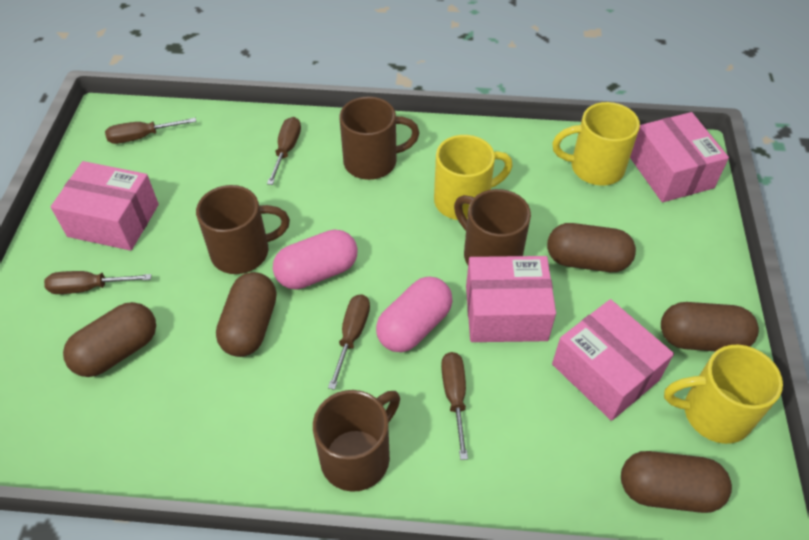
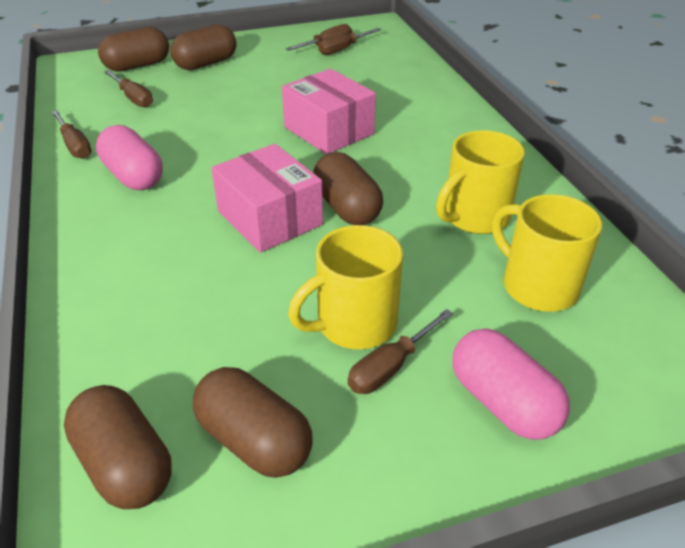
brown mug: [196,185,290,274] [313,390,400,492] [339,96,419,180] [454,189,531,265] = 4 -> none = 0
pink box: [51,161,159,251] [466,256,556,342] [552,299,674,421] [630,112,729,202] = 4 -> [211,144,323,253] [282,69,376,154] = 2

